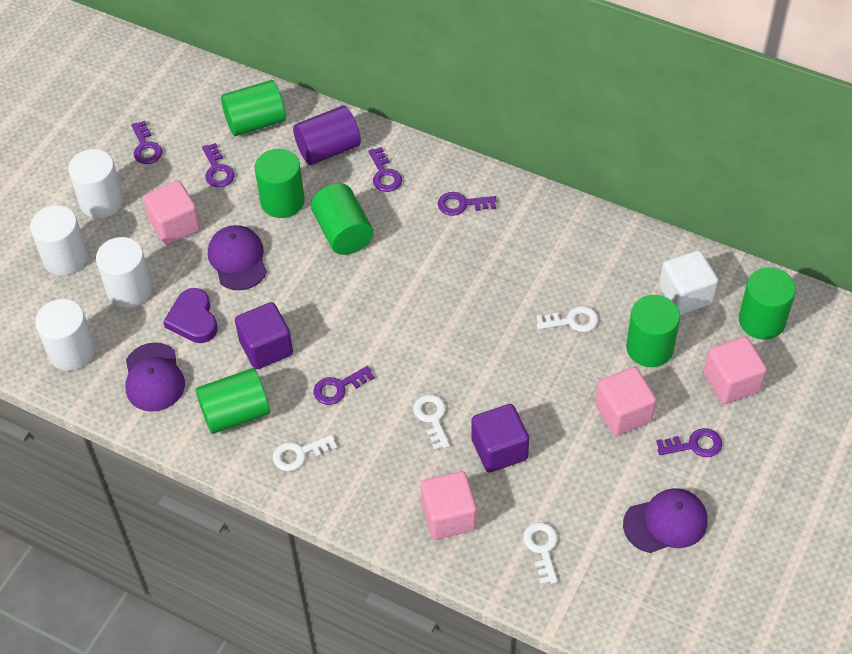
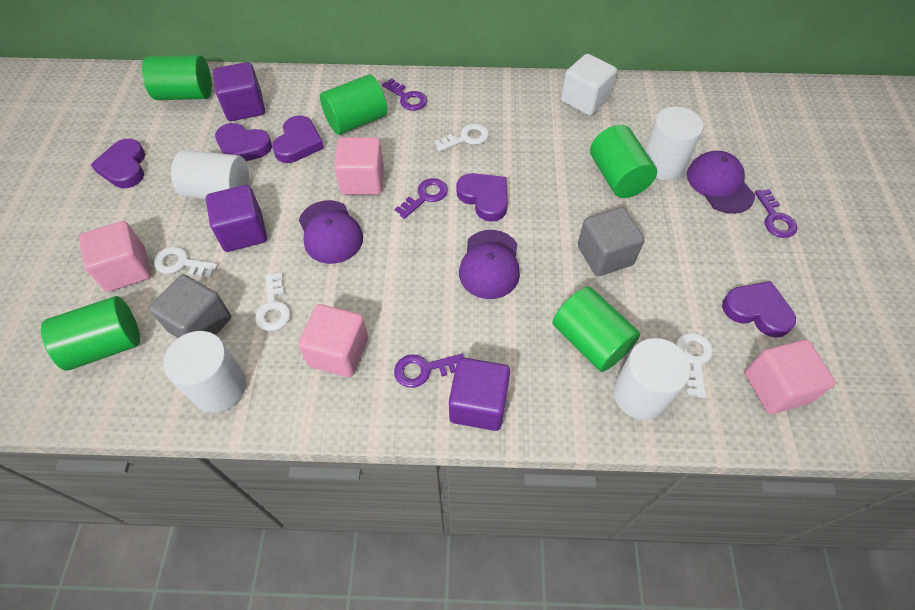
green cylinder: [196,368,270,434] [221,80,286,136] [255,149,305,218] [311,183,373,255] [626,295,680,367] [739,267,796,340] = 6 -> [41,296,140,371] [142,55,212,100] [320,74,387,135] [553,287,640,372] [590,125,657,198] = 5
grey cube: none = 0 -> [149,274,231,338] [577,207,645,276] = 2
purple cube: [235,302,293,370] [471,404,529,473] = 2 -> [206,185,267,252] [213,62,265,121] [449,357,510,431] = 3
purple cylinder: [293,105,361,165] = 1 -> none = 0
purple heart: [163,288,217,343] = 1 -> [90,139,145,188] [215,123,272,161] [272,116,324,163] [456,173,508,222] [722,281,796,338] = 5
purple key: [131,121,162,164] [202,143,235,187] [313,366,375,405] [368,147,402,192] [438,192,496,216] [656,428,722,457] = 6 -> [382,78,427,111] [394,354,464,388] [395,178,448,219] [755,189,797,238] = 4

